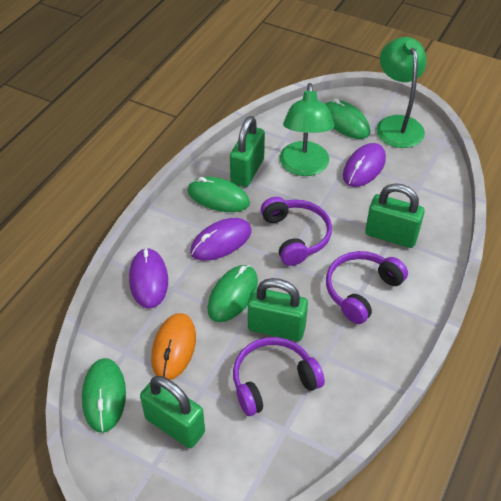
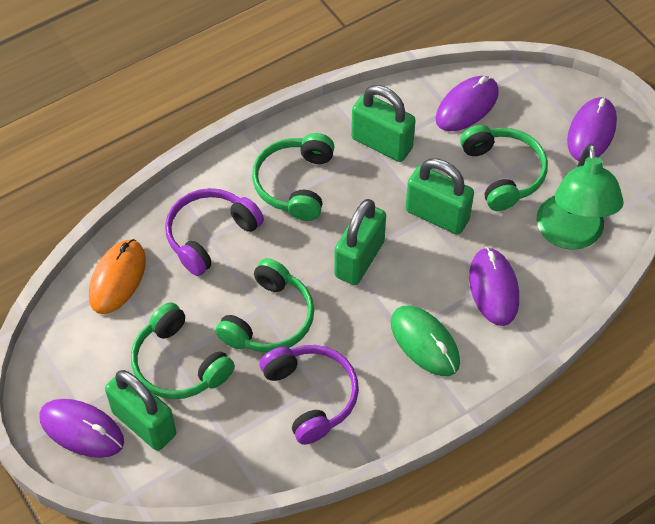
green headphones: none = 0 -> [131,302,235,399] [215,258,314,352] [252,133,335,221] [460,125,548,211] = 4
green lamp: [280,83,334,176] [376,37,426,148] = 2 -> [536,144,624,250] = 1
green mouse: [82,358,126,433] [188,177,250,212] [207,265,258,322] [325,98,370,139] = 4 -> [391,306,460,376] = 1
purple headphones: [233,337,325,416] [261,197,332,266] [326,251,408,324] = 3 -> [165,188,264,276] [259,345,359,445] = 2
purple mouse: [129,248,168,309] [190,218,252,261] [343,143,386,187] = 3 -> [39,399,124,458] [436,76,499,131] [469,247,519,326] [567,97,617,161] = 4

